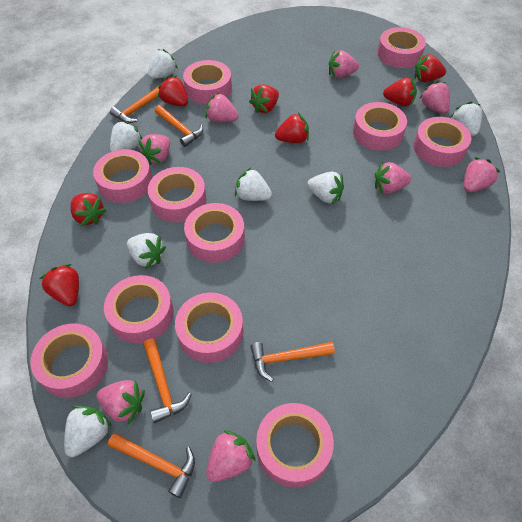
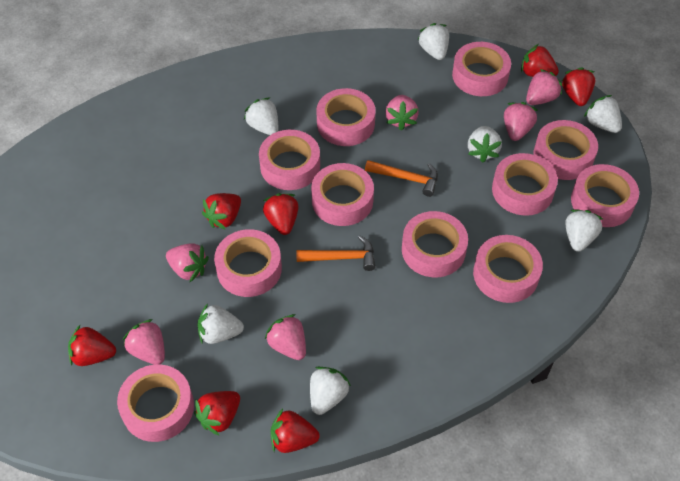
orange hammer: [108,433,195,498] [110,87,159,123] [143,339,192,423] [155,105,203,147] [250,342,335,382] = 5 -> [296,235,375,271] [365,160,438,197] = 2
pink strawberry: [97,380,145,424] [139,134,170,165] [205,93,239,122] [206,430,256,482] [329,50,359,78] [375,162,411,194] [419,81,450,114] [464,157,500,192] = 8 -> [123,319,165,365] [166,243,209,282] [265,314,306,360] [385,95,419,130] [504,102,538,141] [526,69,562,105] = 6

